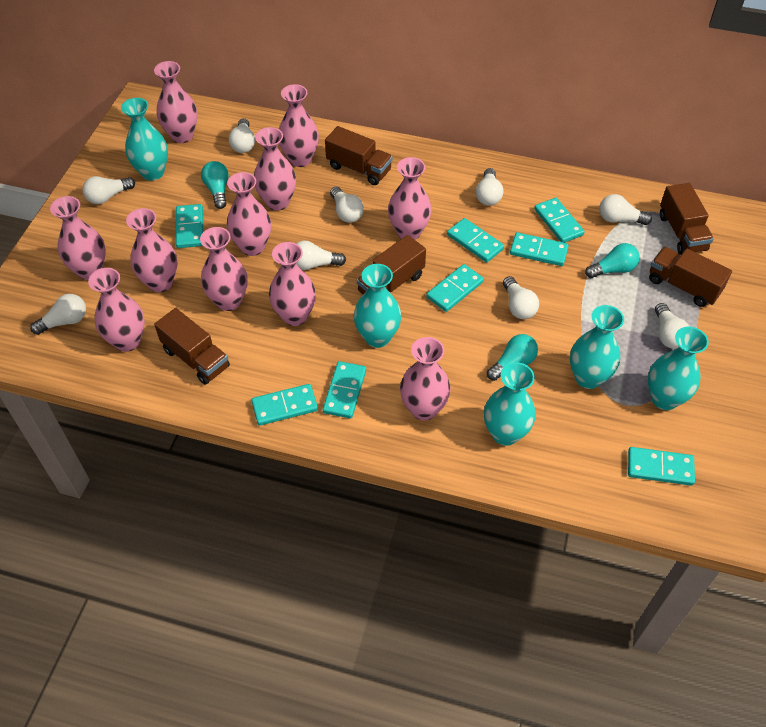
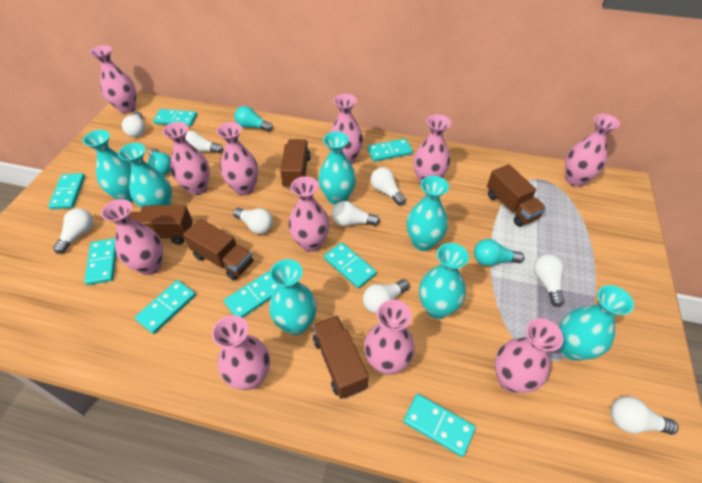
turquoise vase: [121,98,168,181] [354,264,401,348] [484,362,536,446] [570,305,624,389] [648,327,709,410] = 5 -> [83,130,134,203] [118,143,172,208] [269,259,317,335] [318,132,356,205] [407,176,449,251] [419,243,469,319] [559,285,634,361] = 7

